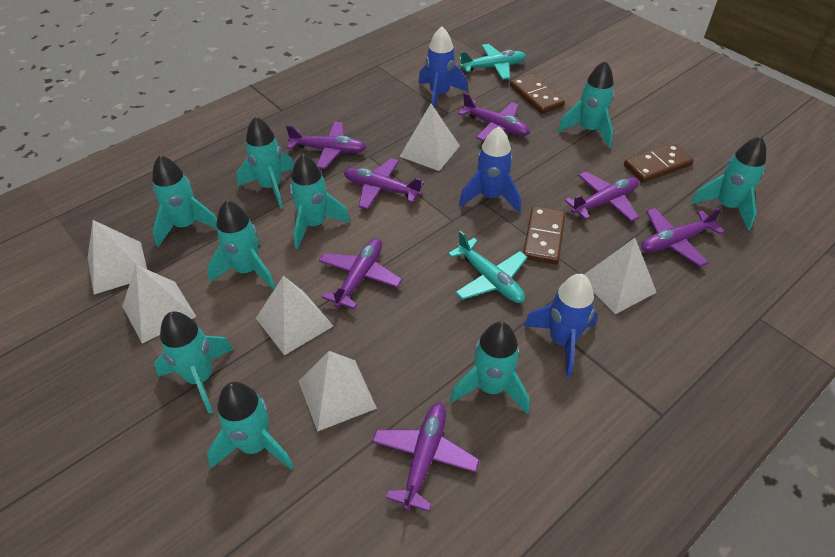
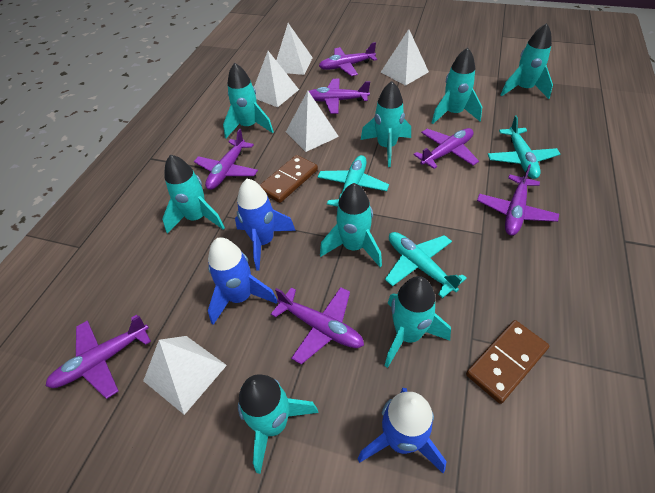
brown domino: [510,74,565,114] [523,206,566,264] [624,143,694,183] = 3 -> [260,155,318,203] [466,320,549,404] = 2
turquoise plane: [448,231,527,303] [459,44,526,80] = 2 -> [318,155,389,207] [385,232,467,298] [488,115,560,179] = 3
turquoise rocket: [152,155,217,247] [154,311,233,414] [207,200,275,289] [207,382,294,469] [236,116,294,209] [290,154,351,249] [450,322,530,414] [557,61,614,148] [690,136,766,230] = 9 -> [162,154,225,233] [223,63,274,138] [238,374,319,474] [320,183,382,267] [361,81,411,167] [385,276,451,368] [432,47,482,124] [501,23,553,99] = 8
white pyramid: [88,220,147,294] [122,265,196,343] [256,276,333,355] [299,351,377,432] [400,104,460,171] [584,238,657,314] = 6 -> [143,336,227,415] [254,51,299,107] [276,23,313,75] [286,91,339,152] [381,29,429,86] = 5

